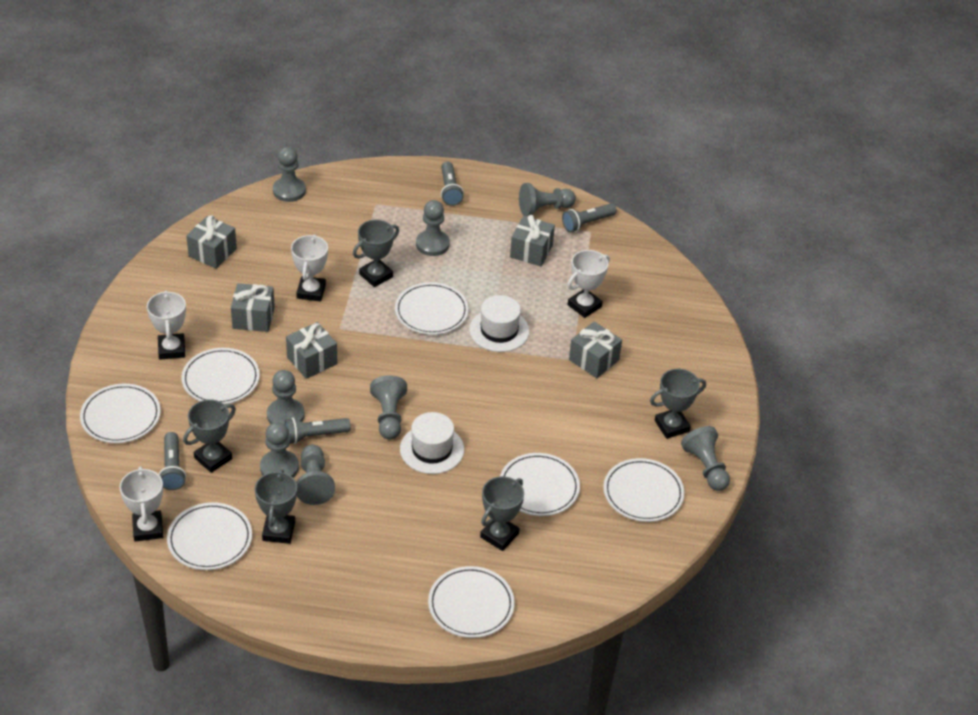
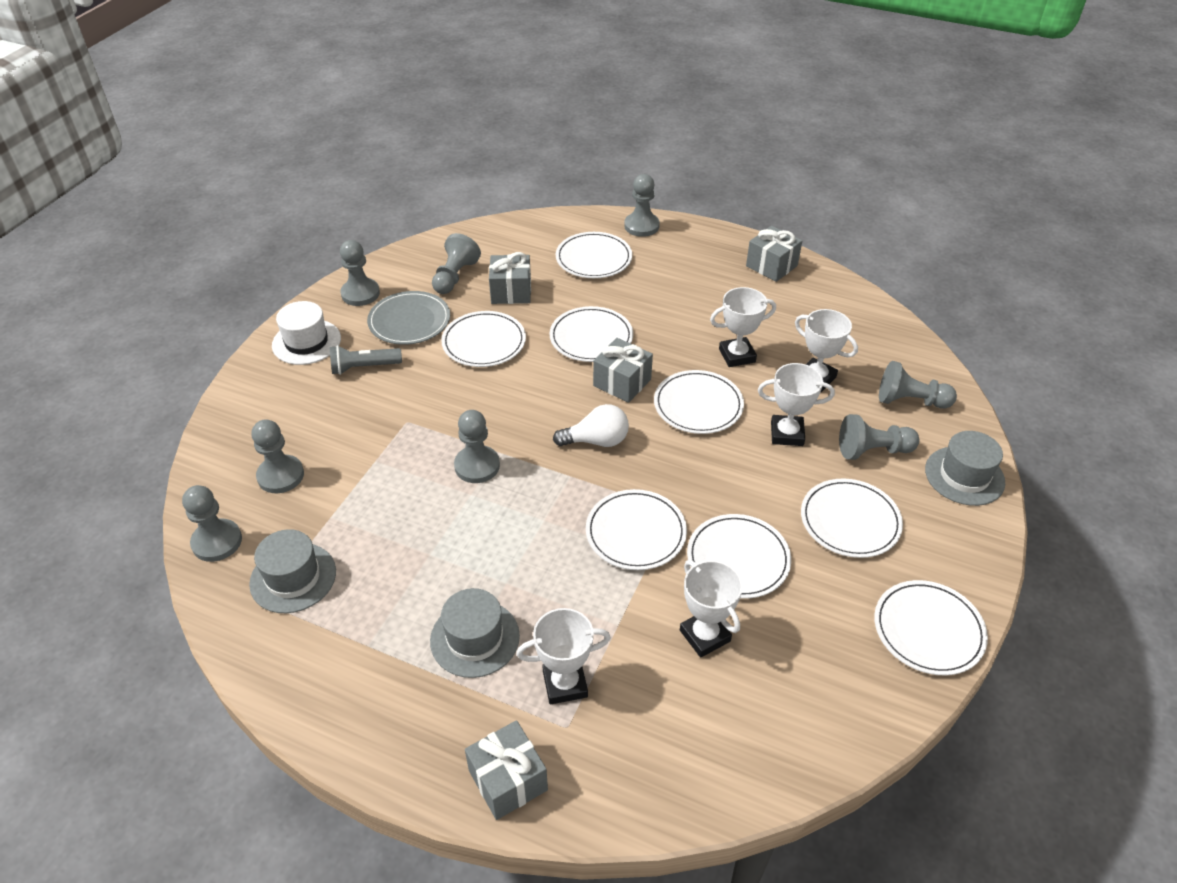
grey flashlight: [159,432,186,490] [285,417,351,444] [441,162,464,206] [562,203,617,232] = 4 -> [330,345,402,375] = 1
grey gift: [186,215,237,269] [231,283,275,332] [286,322,337,379] [510,215,555,266] [569,322,622,378] = 5 -> [465,720,548,820] [489,252,531,304] [593,338,653,403] [746,226,802,282] = 4
grey hat: none = 0 -> [249,529,336,613] [430,588,520,678] [925,431,1005,506] = 3
grey plate: none = 0 -> [367,291,450,345] = 1
grey trophy: [183,399,236,473] [254,469,297,544] [353,220,399,287] [480,476,524,551] [650,369,706,439] = 5 -> none = 0
white hat: [400,412,464,474] [469,295,529,352] = 2 -> [272,301,341,365] = 1
white light bulb: none = 0 -> [553,404,629,447] = 1
white plate: [80,384,161,443] [167,502,252,570] [181,348,260,404] [395,282,469,335] [428,566,515,638] [500,453,580,516] [603,458,684,522] = 7 -> [441,311,526,367] [549,306,633,362] [556,232,632,278] [586,489,687,570] [654,370,744,434] [687,514,791,599] [801,478,903,558] [874,580,988,675] = 8
white trophy: [119,467,163,542] [147,290,186,359] [291,234,328,302] [567,250,610,318] = 4 -> [517,608,611,705] [680,560,743,658] [710,287,776,367] [758,363,835,446] [795,309,858,392] = 5

